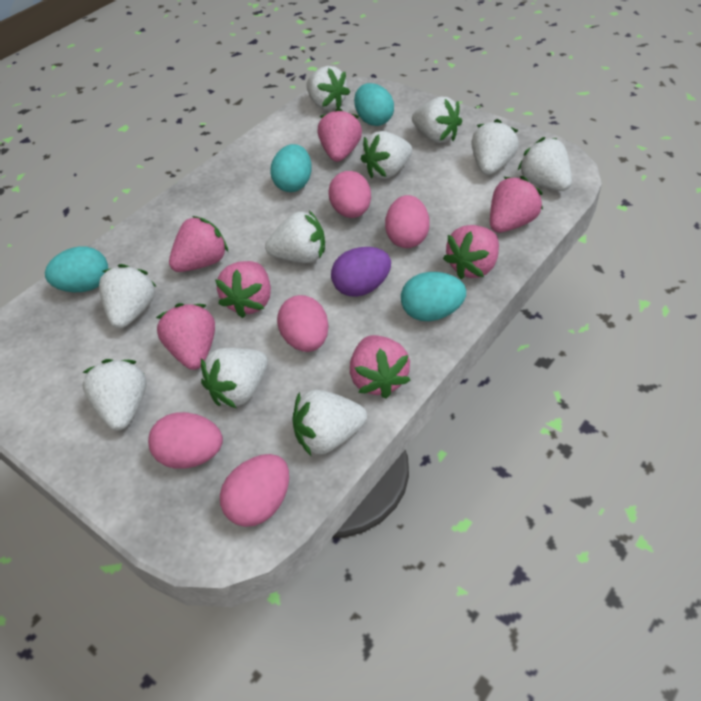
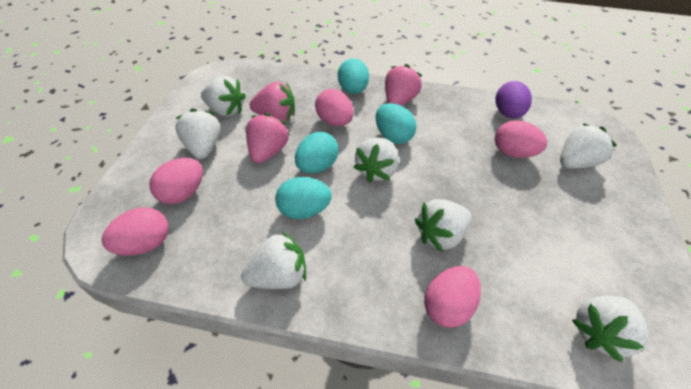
pink strawberry: [156,303,215,370] [169,216,228,272] [215,261,271,318] [318,108,362,162] [350,335,411,399] [443,225,499,279] [490,176,543,233] = 7 -> [246,113,290,164] [249,82,295,121] [385,64,422,106] = 3
white strawberry: [82,359,147,430] [99,264,157,329] [201,348,268,408] [265,210,325,263] [292,390,367,457] [306,66,350,110] [361,131,412,179] [412,97,462,143] [471,119,519,175] [518,137,572,191] = 10 -> [175,109,221,159] [201,76,246,117] [241,231,306,289] [354,137,399,183] [415,199,471,252] [560,123,617,168] [572,295,648,363] = 7

